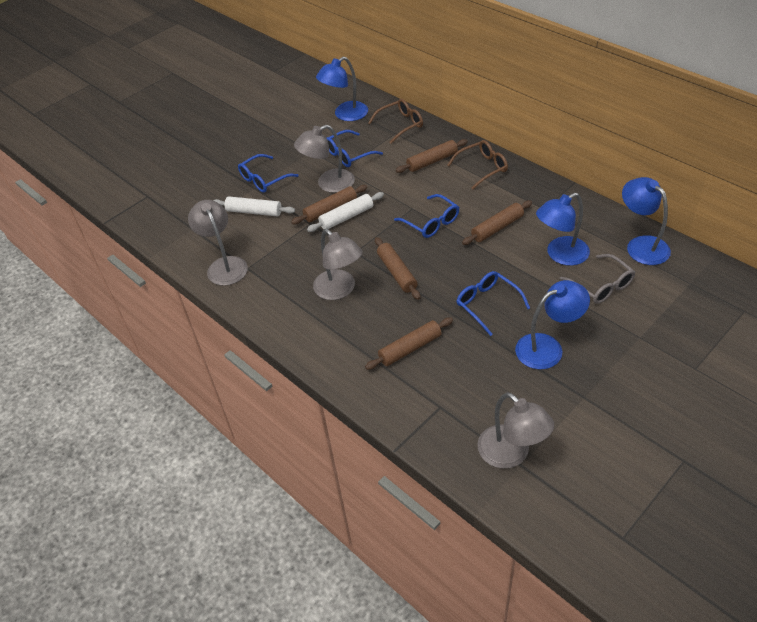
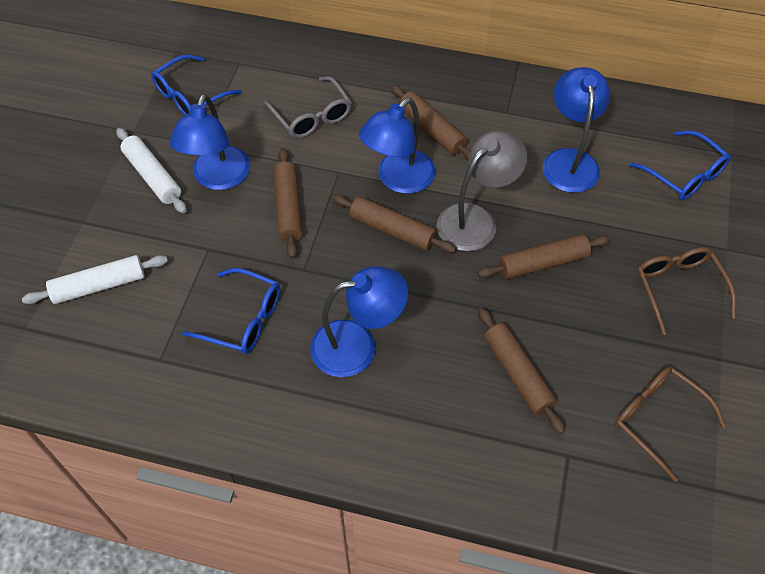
blue glasses: [238,154,299,193] [326,130,383,167] [394,194,459,238] [457,271,530,336] = 4 -> [151,54,242,115] [182,268,281,354] [630,130,731,200] = 3
grey lamp: [188,200,248,286] [294,125,355,193] [313,229,363,300] [477,392,554,469] = 4 -> [437,131,527,251] = 1

